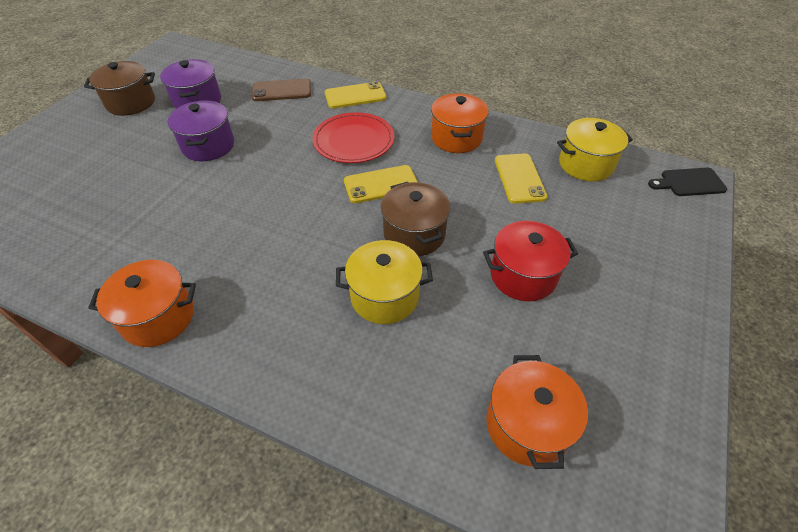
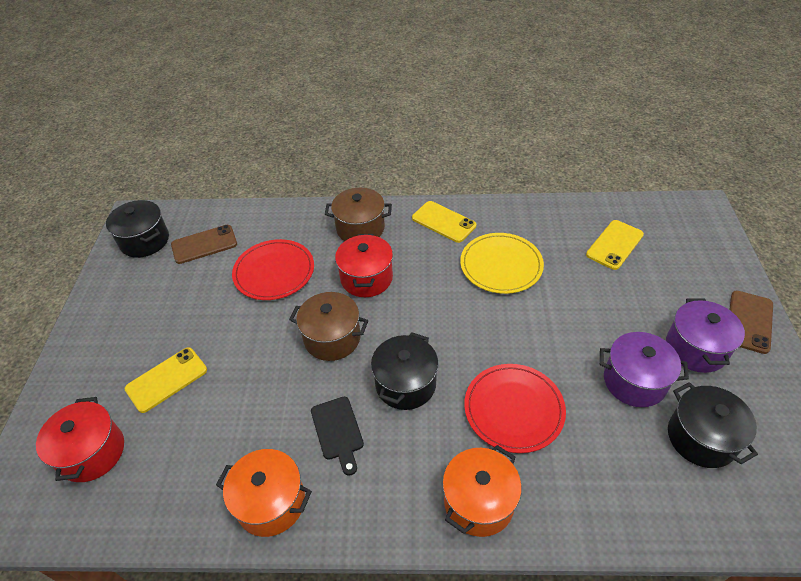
black pot: none = 0 -> [106,200,169,258] [371,332,439,410] [668,382,758,468] = 3
brown phone: [252,78,311,101] = 1 -> [171,225,237,264] [729,290,773,354] = 2
orange pot: [88,260,196,347] [431,93,489,153] [486,355,588,469] = 3 -> [216,449,312,537] [442,445,522,537] = 2
red plate: [312,112,394,163] = 1 -> [232,239,314,300] [464,364,566,453] = 2
red pot: [483,221,578,301] = 1 -> [36,397,124,482] [335,234,393,297] = 2
yellow plate: none = 0 -> [460,233,544,294] = 1
yellow pot: [336,240,433,324] [557,118,633,181] = 2 -> none = 0

